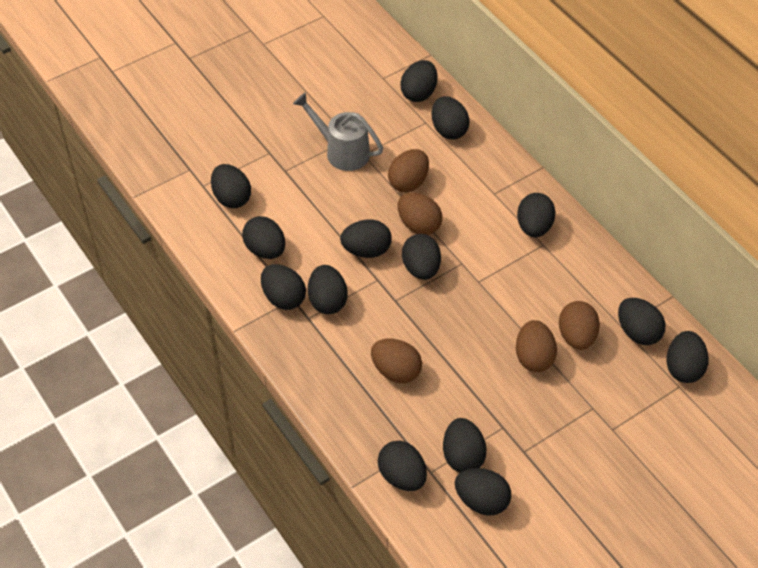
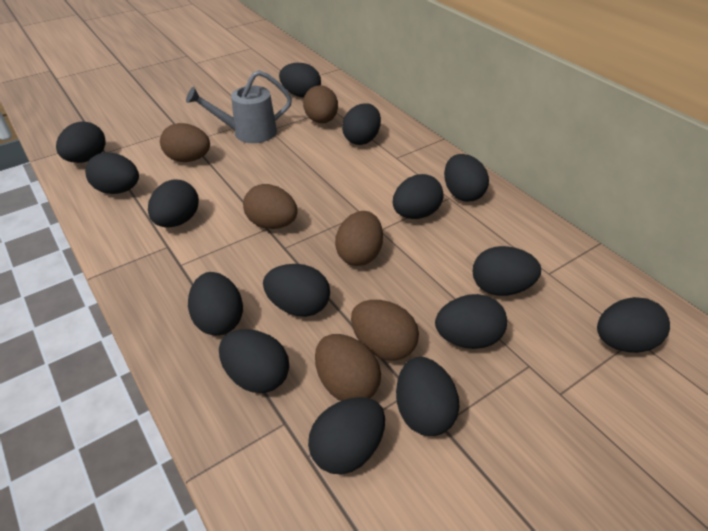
black egg: [211,164,251,208] [242,216,285,259] [261,264,306,310] [308,265,348,314] [340,219,392,258] [378,441,427,491] [400,60,437,102] [402,234,441,280] [432,96,470,139] [443,418,486,473] [455,468,511,516] [517,193,556,237] [618,298,666,345] [666,331,709,383] = 14 -> [56,121,106,163] [85,152,139,194] [148,180,199,227] [188,272,243,336] [219,329,289,393] [263,264,330,317] [279,63,321,97] [308,397,385,475] [342,103,381,145] [393,174,443,219] [396,357,460,436] [435,294,507,349] [444,154,489,202] [472,246,541,296] [597,297,670,353] = 15
brown egg: [371,339,422,383] [388,149,429,192] [398,192,442,235] [516,320,557,372] [559,301,600,350] = 5 -> [160,123,210,162] [243,184,298,229] [303,85,338,123] [315,334,381,401] [335,211,383,266] [351,300,419,361] = 6

